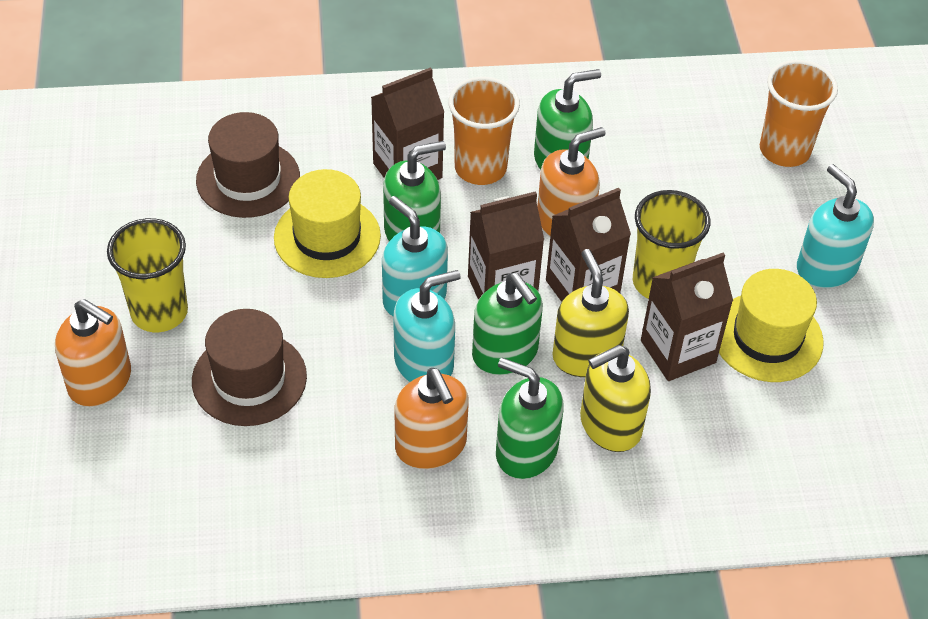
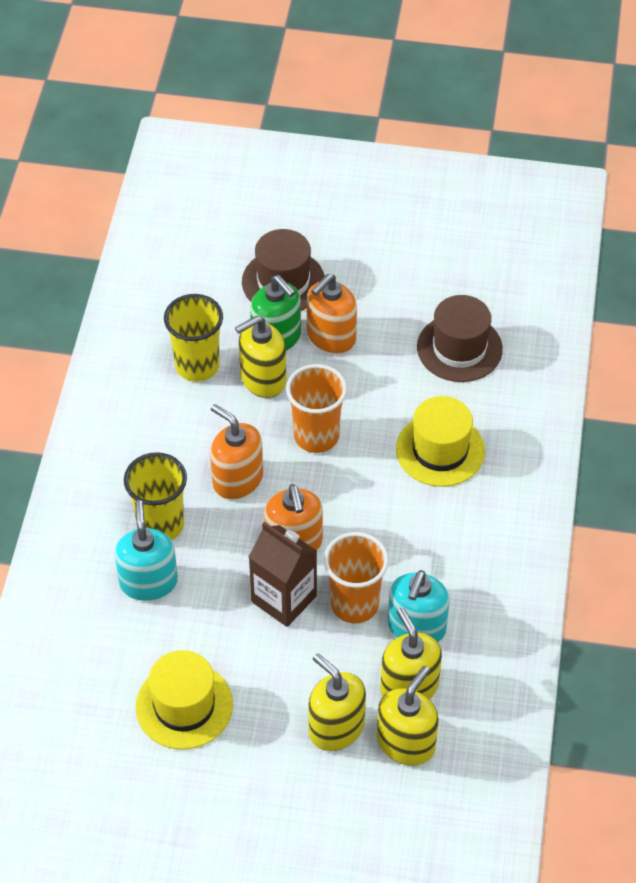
brown carton: [371,67,444,180] [468,191,544,300] [546,188,631,302] [641,253,733,381] = 4 -> [249,522,317,627] = 1
green soap dispenser: [383,141,446,241] [472,273,543,375] [496,358,564,479] [534,69,601,170] = 4 -> [250,275,301,351] = 1
turquoise soap dispenser: [382,196,448,317] [393,270,461,382] [797,164,874,288] = 3 -> [115,500,178,601] [388,570,450,642] = 2
yellow soap dispenser: [552,249,629,377] [580,345,651,452] = 2 -> [235,316,287,398] [308,653,366,751] [377,666,439,766] [380,607,442,699] = 4

